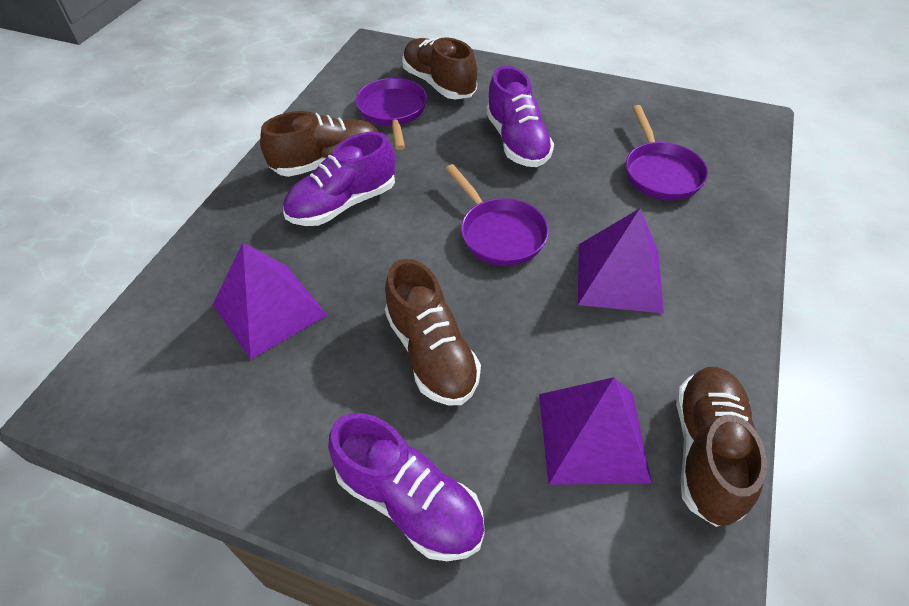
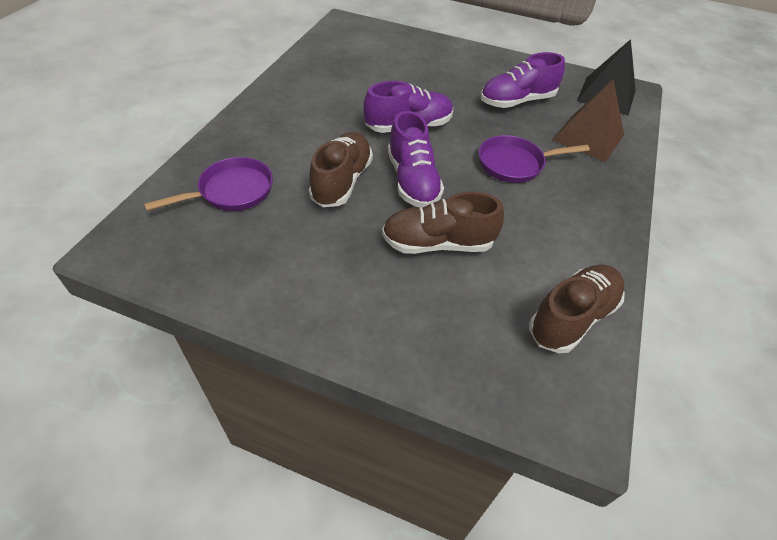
black pyramid: none = 0 -> [577,39,636,115] = 1
brown pyramid: none = 0 -> [552,79,624,162] = 1
brown shoe: [260,111,378,177] [385,259,481,406] [402,38,477,100] [676,367,767,527] = 4 -> [309,132,373,207] [382,192,504,254] [529,265,625,353] = 3
purple pan: [356,78,427,150] [445,164,549,266] [626,105,708,200] = 3 -> [144,157,273,211] [479,135,590,183] = 2
purple pyramid: [213,243,327,360] [539,377,652,485] [578,208,664,313] = 3 -> none = 0

